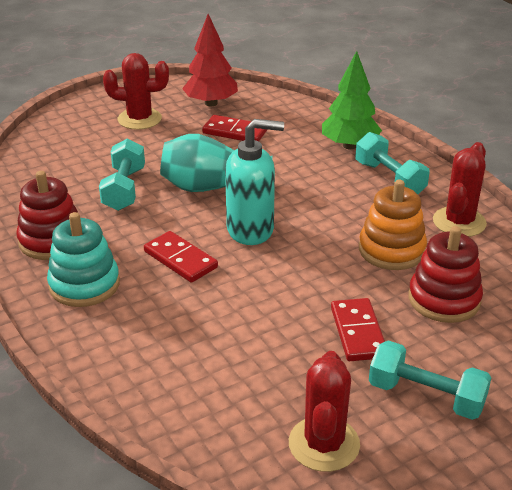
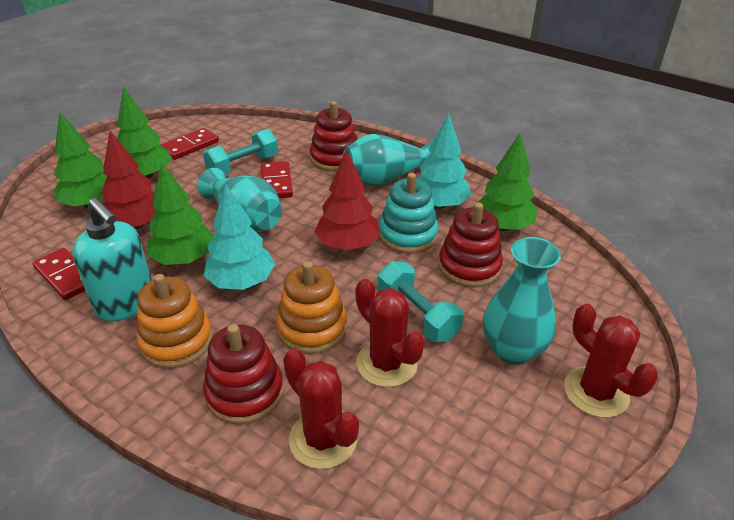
green tree: [322,51,382,149] = 1 -> [54,112,107,208] [117,86,172,179] [147,163,214,265] [478,133,537,231] = 4
orange stacking toy: [359,180,427,270] = 1 -> [136,274,213,368] [276,261,347,354] = 2
red stacking toy: [16,171,78,260] [409,226,483,323] = 2 -> [203,324,284,425] [310,101,357,172] [438,202,503,288] = 3
red tree: [182,14,238,107] = 1 -> [100,131,156,229] [314,149,380,250] = 2
turquoise dumbbell: [99,139,145,211] [355,132,430,194] [369,340,492,420] = 3 -> [203,129,278,174] [378,261,464,342] = 2
turquoise tree: none = 0 -> [204,184,275,290] [417,113,471,209] = 2
turquoise vase: [160,134,272,192] = 1 -> [197,168,282,233] [343,134,433,186] [483,237,561,365] = 3

